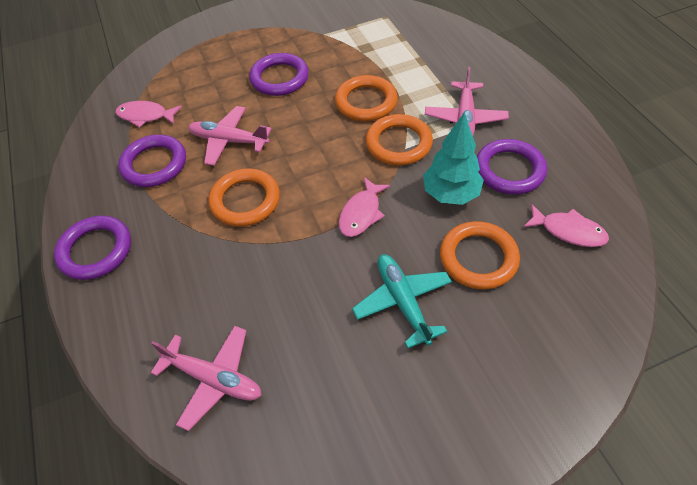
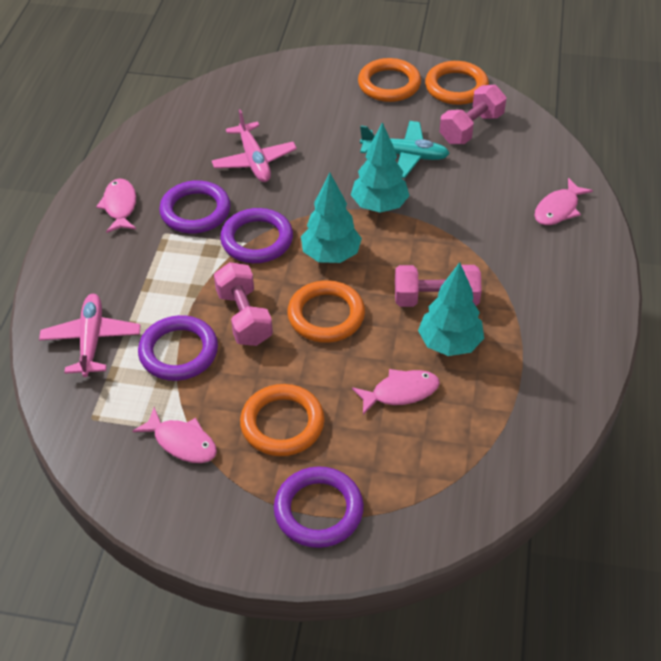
pink dumbbell: none = 0 -> [214,262,273,346] [395,265,482,307] [440,85,506,144] = 3
pink fish: [115,101,182,128] [339,177,391,237] [523,204,609,247] = 3 -> [96,179,136,233] [132,407,217,463] [352,369,440,415] [534,178,593,225] = 4
pink plane: [151,326,262,431] [188,106,272,166] [425,67,509,135] = 3 -> [39,294,140,377] [211,109,297,182] = 2
turquoise tree: [423,112,484,205] = 1 -> [301,173,362,263] [351,122,410,213] [418,262,484,356] = 3

